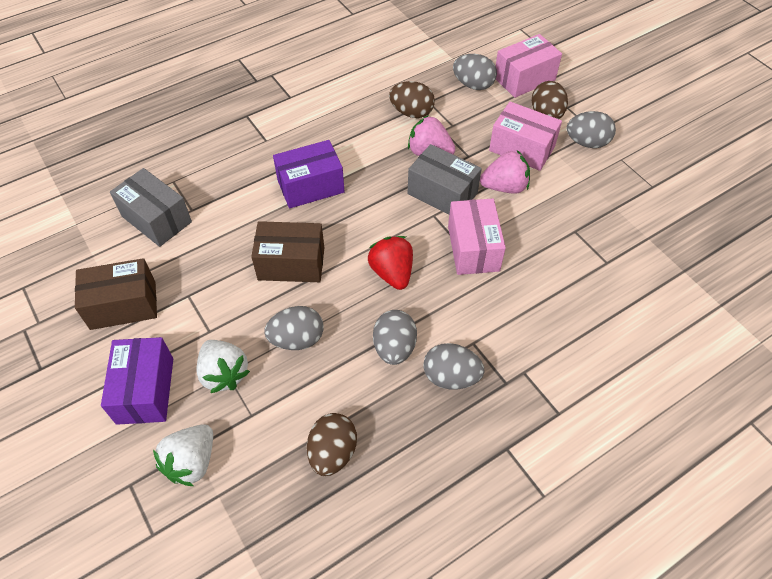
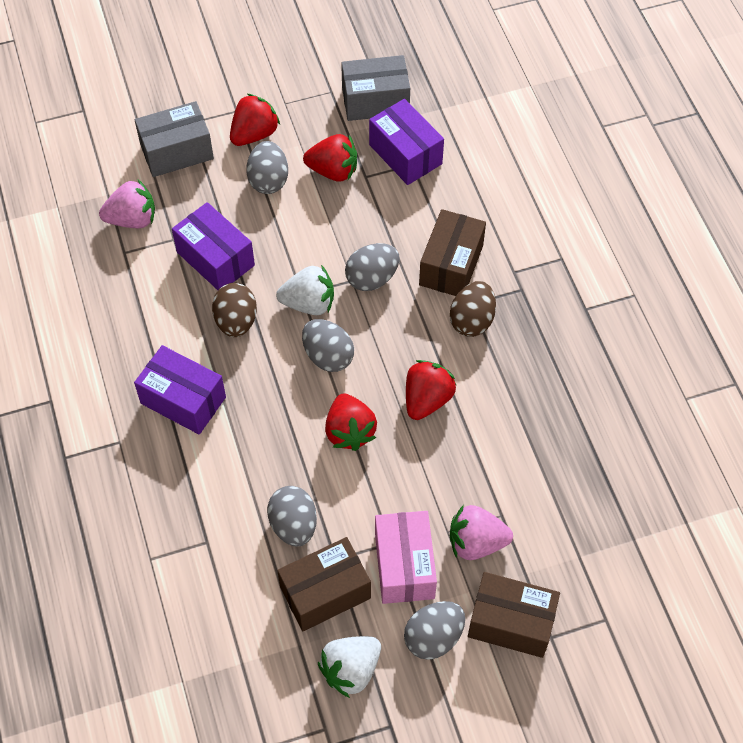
brown box: [75,258,157,330] [251,221,324,282] = 2 -> [277,537,371,631] [419,209,486,296] [468,572,560,658] = 3
brown egg: [307,413,357,476] [389,81,435,118] [532,81,568,119] = 3 -> [212,283,257,337] [450,281,496,337] = 2
pink box: [448,198,506,275] [489,101,562,171] [496,34,562,98] = 3 -> [375,511,437,604] = 1
purple box: [101,337,173,425] [273,140,344,209] = 2 -> [134,345,226,435] [172,202,255,290] [369,99,444,185] = 3
red strawberry: [368,236,413,290] = 1 -> [230,93,280,146] [303,134,357,182] [325,393,377,451] [406,360,457,420] = 4

